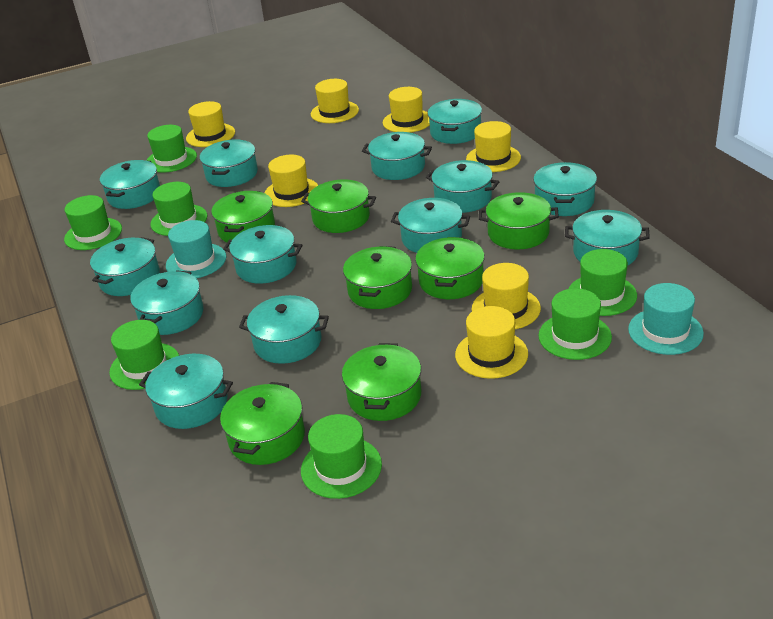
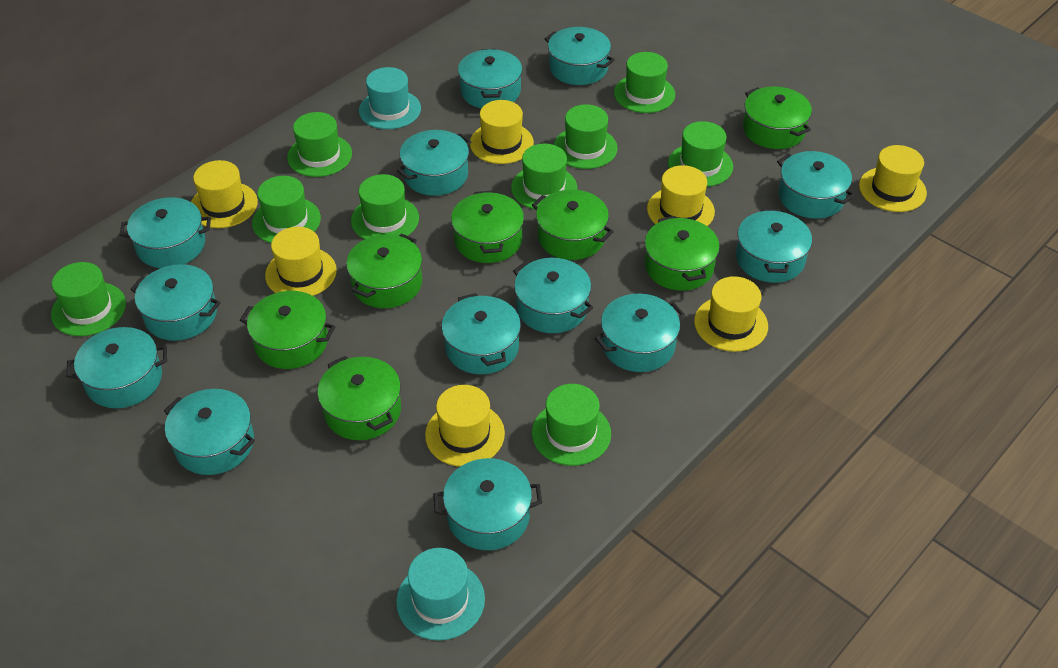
green hat: [64,195,122,250] [109,320,179,390] [146,125,197,173] [151,182,207,236] [301,414,382,499] [539,288,612,360] [568,249,637,316] = 7 -> [51,262,126,336] [252,176,321,243] [287,112,352,177] [351,174,419,239] [511,144,577,209] [532,384,611,466] [553,104,618,169] [614,52,675,113] [668,121,733,187] = 9

